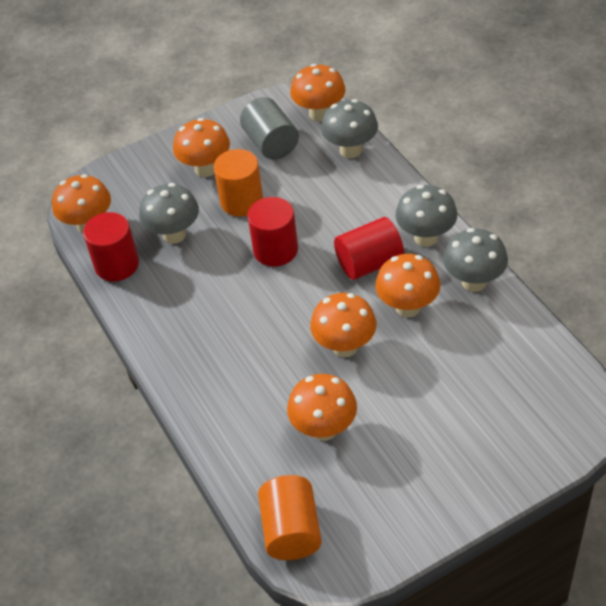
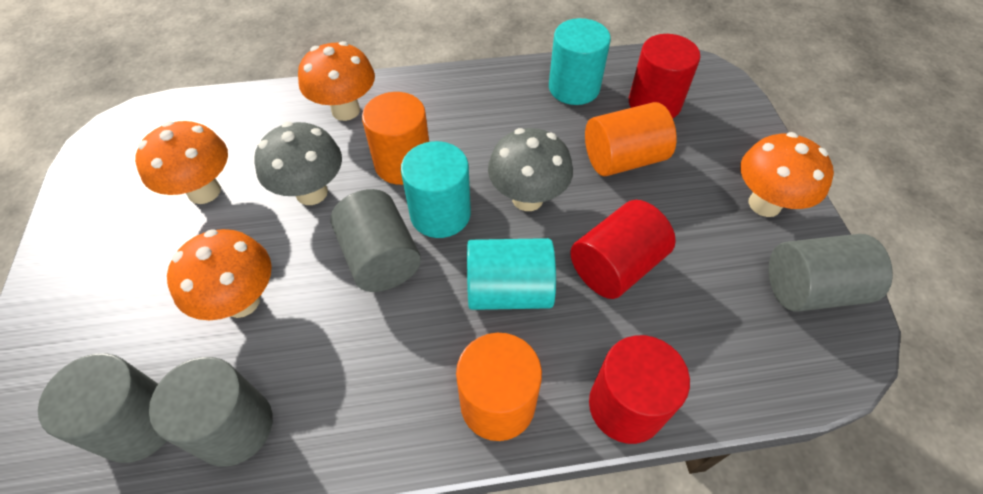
grey cylinder: [240,97,299,160] = 1 -> [38,353,167,463] [149,357,273,467] [330,189,421,292] [769,234,893,312] = 4
grey mushroom: [139,183,199,244] [321,99,378,158] [395,185,458,247] [443,228,508,292] = 4 -> [254,122,342,205] [488,128,573,211] = 2
orange cylinder: [214,149,263,217] [258,475,322,560] = 2 -> [362,92,429,185] [456,333,542,441] [585,102,677,176] = 3
orange mushroom: [52,174,111,234] [173,118,230,177] [287,374,357,441] [290,64,346,122] [310,293,377,357] [375,254,440,318] = 6 -> [135,121,228,204] [167,229,272,320] [298,41,375,121] [740,132,834,217] = 4
turquoise cylinder: none = 0 -> [401,141,471,238] [467,238,556,310] [549,18,611,105] = 3

